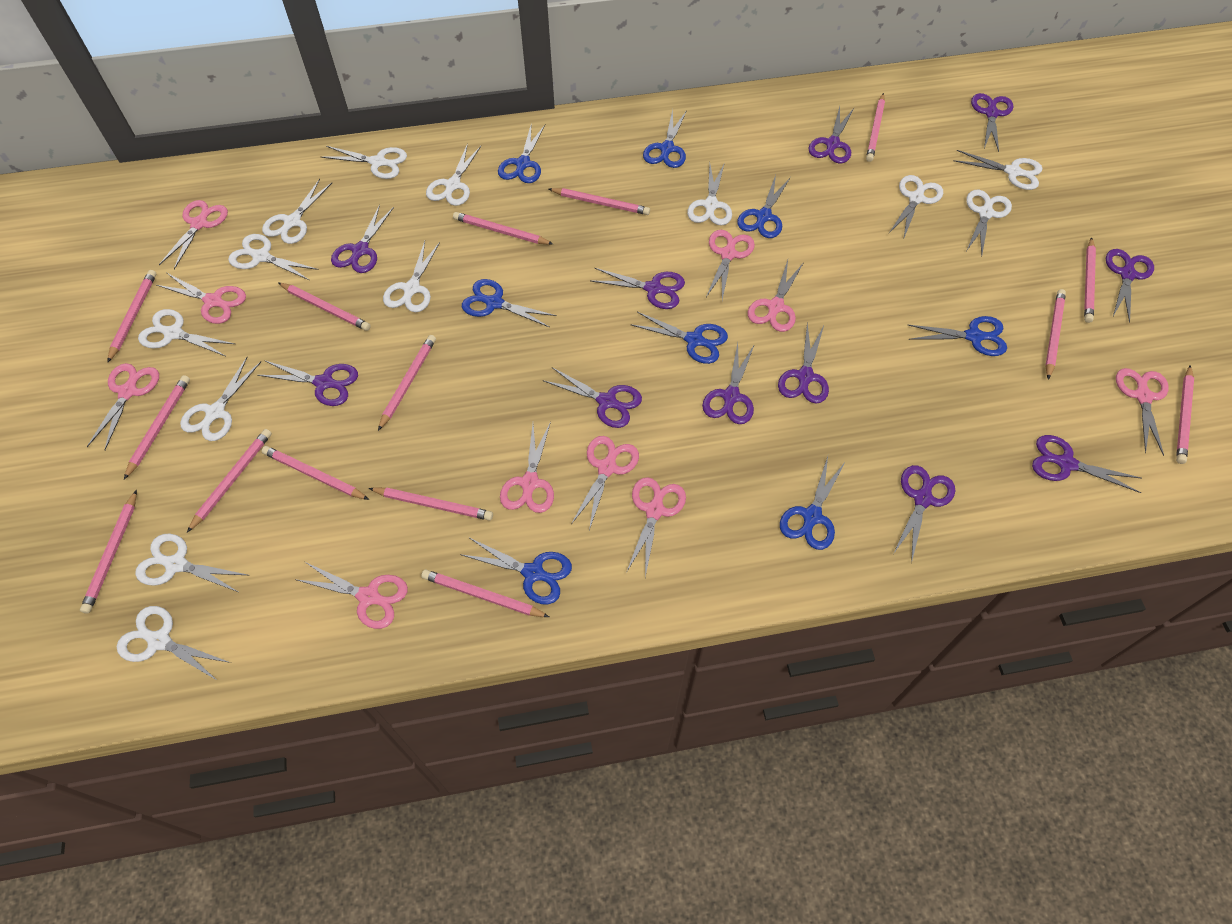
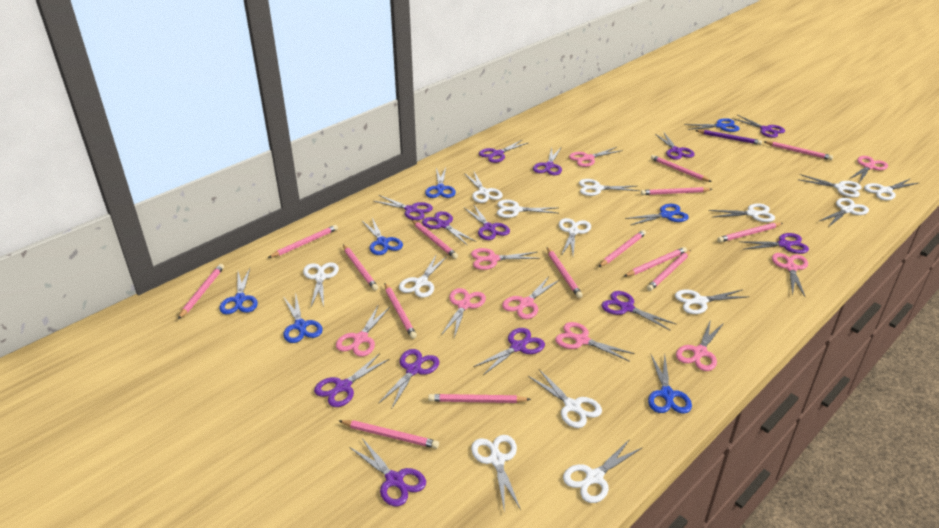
blue scissors: [460,538,572,604] [462,279,557,328] [498,123,545,183] [630,312,728,364] [643,109,687,168] [737,175,791,238] [780,456,846,550] [908,316,1007,356] = 8 -> [219,268,258,314] [283,296,323,343] [362,218,403,255] [425,168,456,198] [625,204,689,225] [648,355,692,413] [685,118,740,132] = 7
pink scissors: [87,363,159,451] [157,273,246,324] [159,200,228,269] [295,562,408,629] [500,422,554,513] [571,436,639,530] [626,477,686,577] [706,230,755,300] [748,260,803,332] [1116,368,1169,456] = 10 -> [336,306,390,357] [441,288,486,338] [471,248,540,270] [502,276,559,319] [555,322,635,362] [569,147,623,167] [676,319,724,371] [772,253,808,298] [849,156,888,183] = 9
purple pencil: none = 0 -> [695,130,762,145] = 1
purple scissors: [258,360,358,406] [331,205,394,273] [543,367,642,428] [591,268,685,309] [702,343,755,424] [778,323,829,404] [808,107,854,163] [893,465,955,563] [971,93,1013,152] [1032,435,1141,493] [1106,249,1154,323] = 11 -> [314,353,389,407] [349,438,426,507] [374,195,433,220] [379,349,439,408] [422,211,476,245] [464,204,510,240] [473,328,545,375] [479,140,528,163] [533,148,562,175] [601,291,676,331] [655,132,695,160] [732,115,785,138] [739,233,809,254] = 13
white scissors: [117,606,231,681] [135,533,247,593] [138,309,235,356] [180,357,262,441] [228,234,319,280] [262,179,332,244] [321,146,407,179] [383,241,440,312] [426,143,481,206] [687,162,732,226] [889,175,943,240] [953,150,1043,190] [966,190,1012,257] = 13 -> [303,262,339,307] [399,254,447,298] [464,170,503,203] [471,435,521,510] [497,200,557,218] [528,369,602,428] [559,218,591,255] [563,439,642,503] [579,179,640,196] [675,289,747,314] [709,203,775,222] [799,174,862,198] [818,198,869,227] [864,178,918,200] = 14

